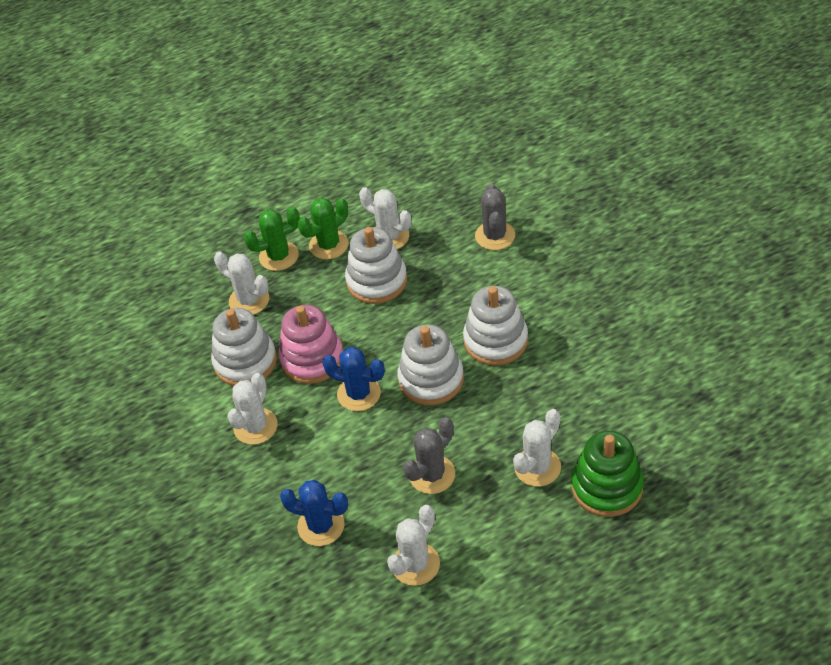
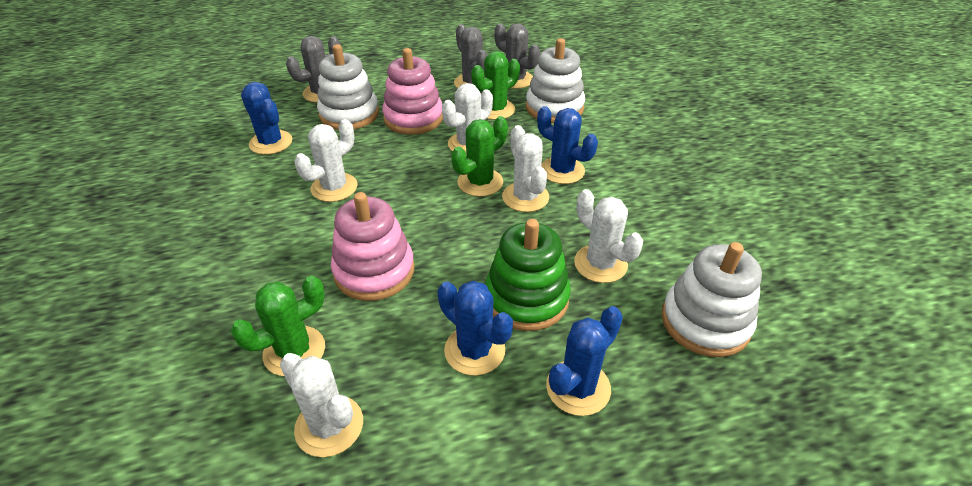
blue cactus: [280,480,348,546] [322,347,385,411] = 2 -> [241,82,292,155] [438,281,513,376] [537,106,598,184] [546,306,623,416] = 4
green cactus: [244,207,300,271] [298,198,349,259] = 2 -> [231,276,325,376] [451,116,508,197] [471,51,520,120] = 3
grey cactus: [403,417,455,494] [475,184,515,250] = 2 -> [286,36,341,103] [454,24,487,88] [494,23,540,89] = 3
pink stacking toy: [278,305,343,384] = 1 -> [331,192,415,301] [382,48,443,135] = 2
white stacking toy: [211,308,277,386] [345,227,407,304] [397,324,464,405] [463,286,528,366] = 4 -> [317,44,379,130] [526,38,585,123] [662,242,762,357] = 3

